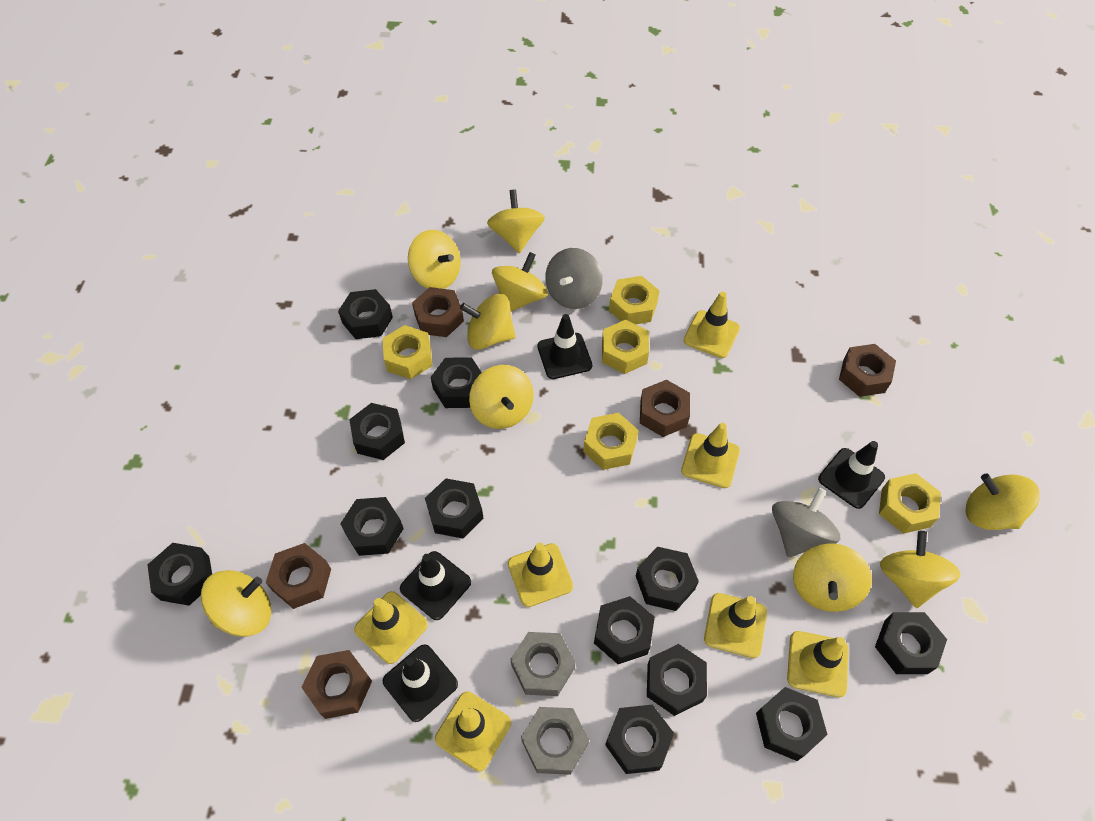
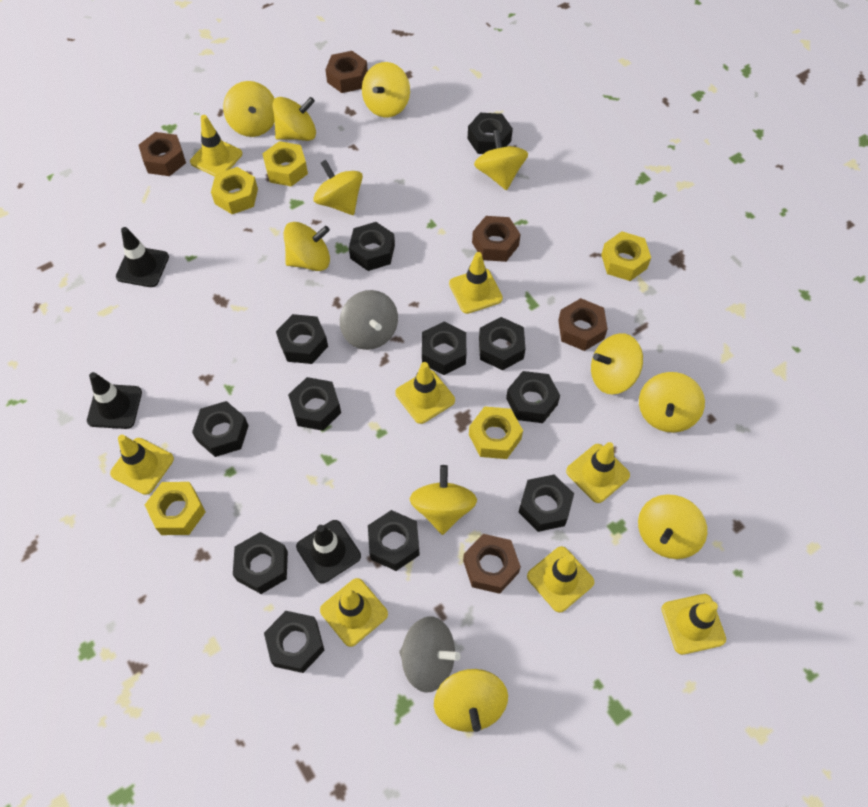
black traffic cone: [383,644,458,722] [400,551,471,620] [537,314,592,379] [818,441,885,509] = 4 -> [87,372,142,429] [116,227,169,287] [296,520,361,584] = 3
grey nut: [510,632,575,696] [521,707,589,775] = 2 -> none = 0
yellow spinning top: [201,570,271,637] [408,230,461,289] [460,294,516,350] [469,365,534,429] [487,189,545,253] [492,252,548,312] [793,543,872,612] [880,531,961,608] [966,473,1040,530] = 9 -> [223,81,275,137] [272,97,316,141] [284,222,330,271] [313,160,363,215] [362,62,410,118] [409,465,477,535] [434,669,508,732] [474,130,528,190] [591,333,643,395] [638,494,707,559] [639,372,705,433] = 11
yellow traffic cone: [354,591,428,664] [435,691,511,771] [508,543,573,607] [681,423,740,488] [684,292,740,358] [704,593,767,658] [787,631,848,697] = 7 -> [110,435,174,495] [190,115,242,176] [320,578,388,647] [395,362,455,424] [449,252,503,314] [527,546,594,613] [566,442,630,503] [661,594,726,655] = 8

